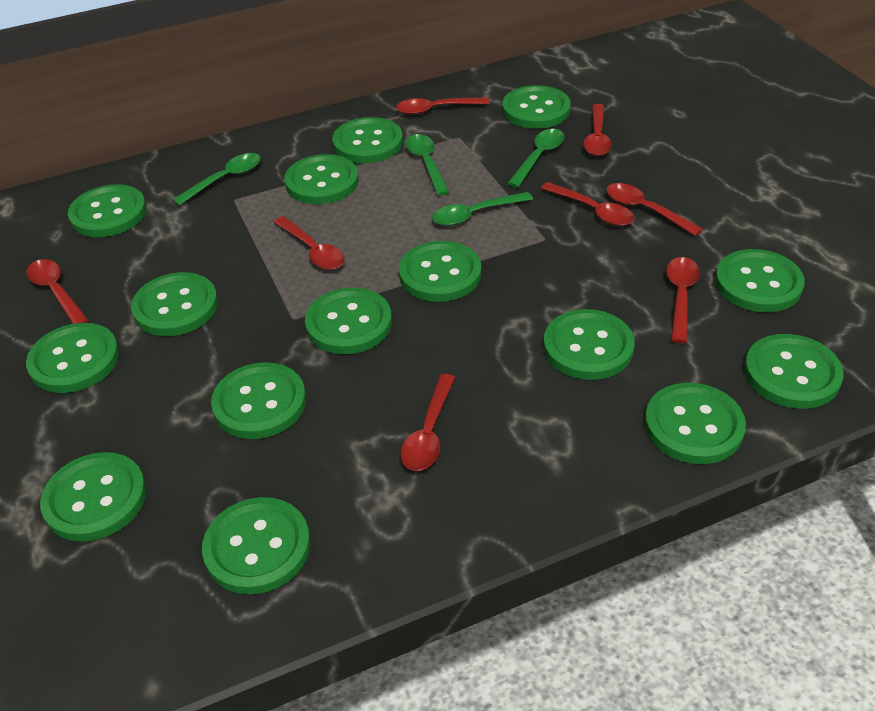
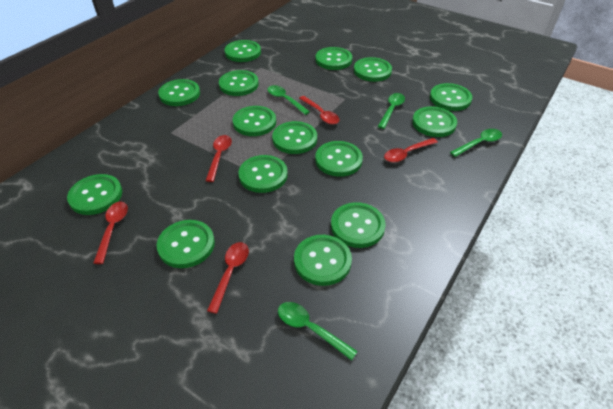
red spoon: [27,259,89,324] [274,216,345,270] [396,97,490,115] [400,374,455,471] [541,182,634,226] [583,104,612,156] [606,183,703,236] [666,257,700,343] = 8 -> [93,202,128,264] [205,135,232,182] [207,242,249,314] [299,96,340,125] [384,138,438,163] = 5

